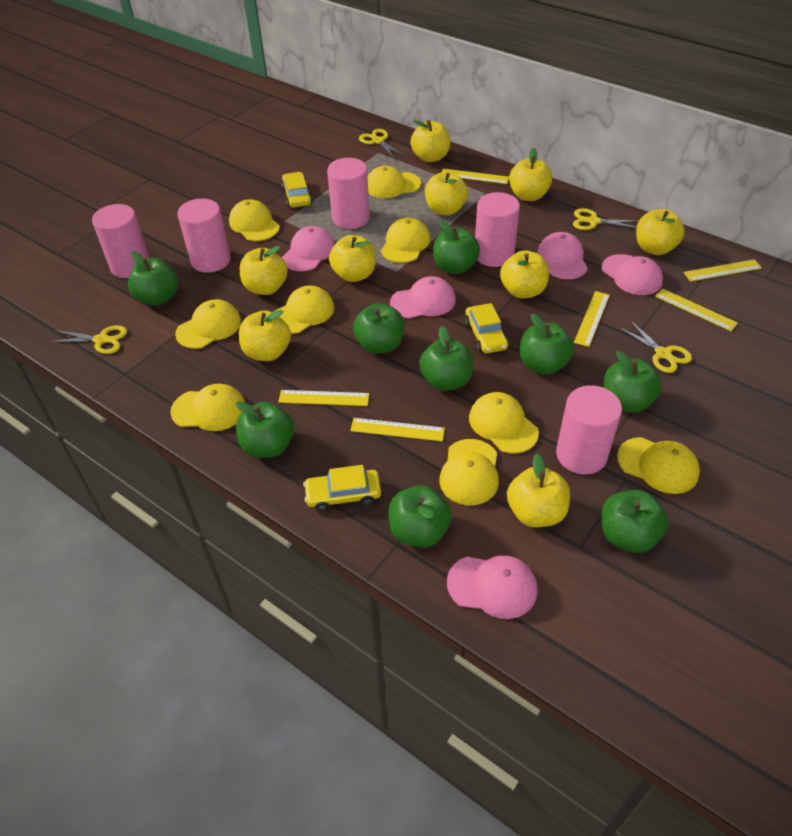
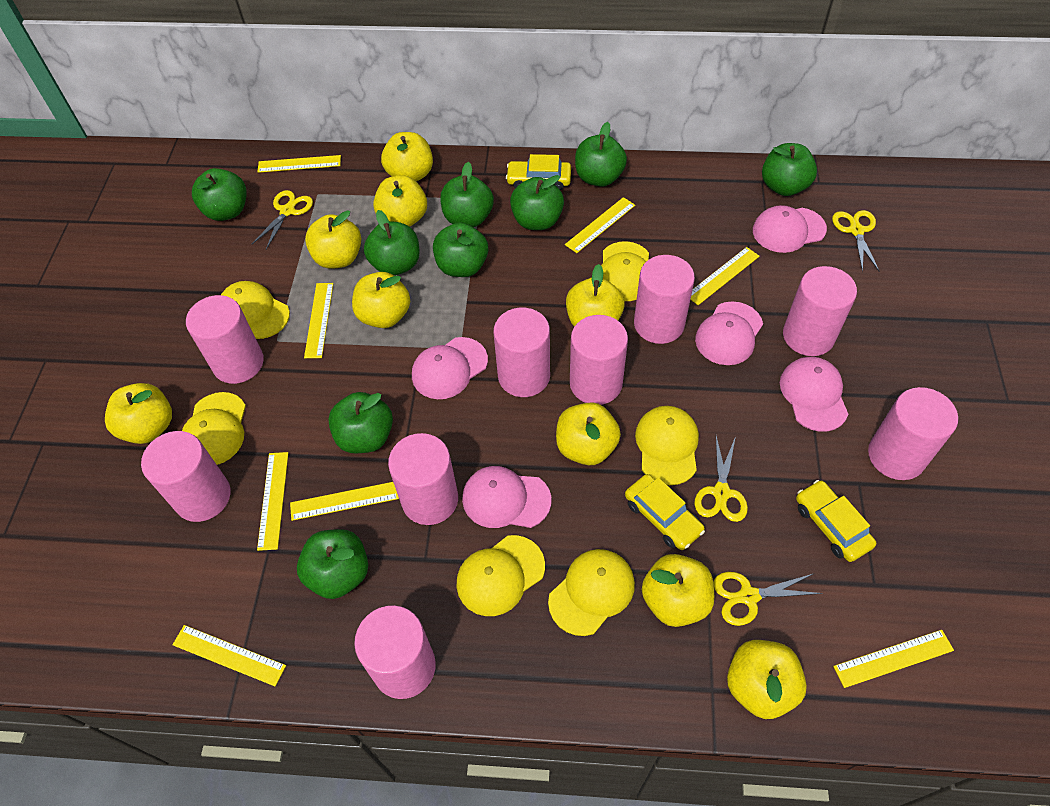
pink cylinder: [92,204,150,278] [177,198,231,273] [327,158,370,229] [475,192,520,267] [556,385,622,475] = 5 -> [141,431,231,522] [186,295,264,384] [354,605,436,699] [388,433,458,525] [493,308,550,397] [570,315,628,405] [634,255,695,344] [783,266,857,356] [868,387,958,480] = 9
yellow cap: [170,384,245,431] [175,299,241,349] [229,199,280,241] [273,285,334,334] [368,166,421,198] [381,217,430,263] [439,439,499,505] [469,392,539,454] [617,437,700,494] = 9 -> [182,392,246,465] [221,281,290,339] [457,535,545,616] [548,549,635,636] [601,241,649,301] [635,406,699,485] = 6
yellow ruler: [278,390,369,406] [350,418,445,441] [442,168,509,184] [574,291,610,347] [655,289,738,331] [684,259,762,282] = 6 -> [172,625,286,686] [257,155,341,173] [257,452,288,551] [290,482,399,521] [304,283,333,358] [565,197,635,253] [690,247,760,305] [833,630,954,688] = 8

